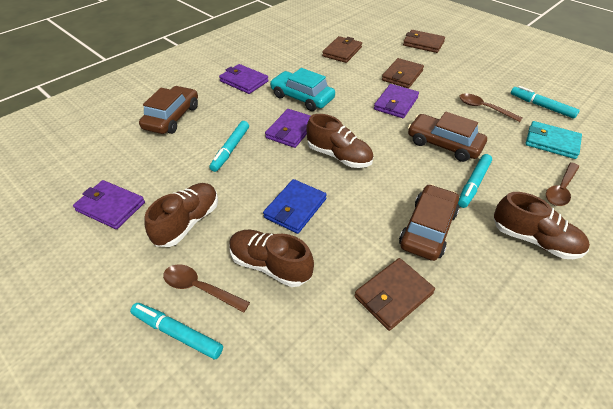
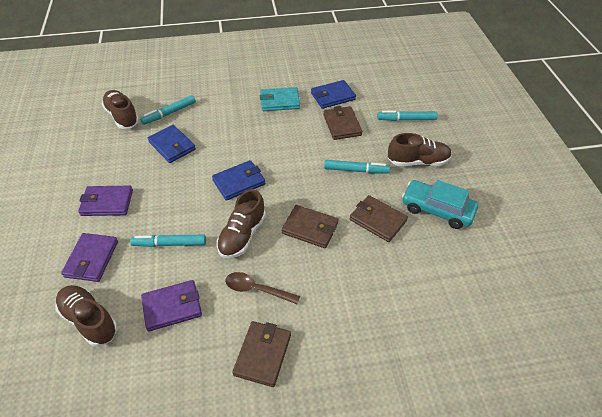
blue wallet: [263,179,327,234] = 1 -> [148,125,196,163] [212,160,266,201] [311,80,356,109] = 3
brown car: [139,86,198,134] [399,184,459,261] [408,112,487,162] = 3 -> none = 0
brown spoon: [163,264,250,313] [459,93,522,122] [546,162,580,206] = 3 -> [225,272,300,304] = 1
purple wallet: [73,180,145,229] [219,64,269,94] [265,109,311,148] [374,84,419,118] = 4 -> [61,233,118,282] [78,186,133,216] [141,280,202,332] = 3

